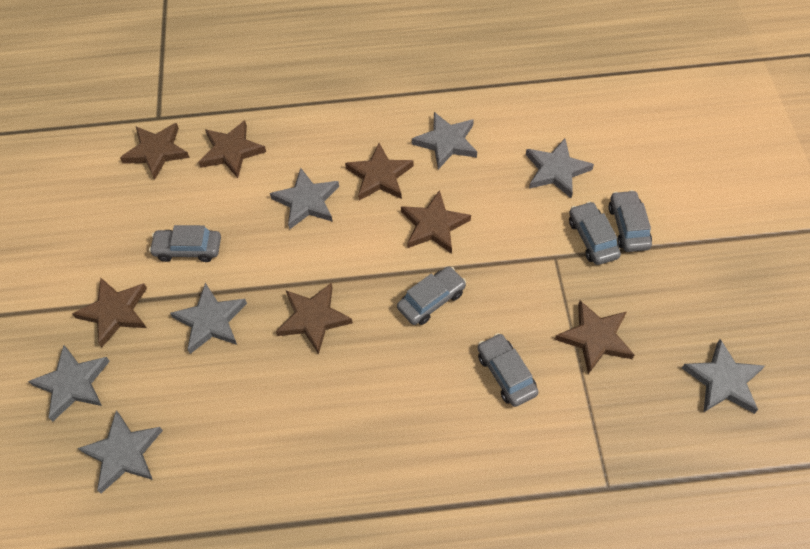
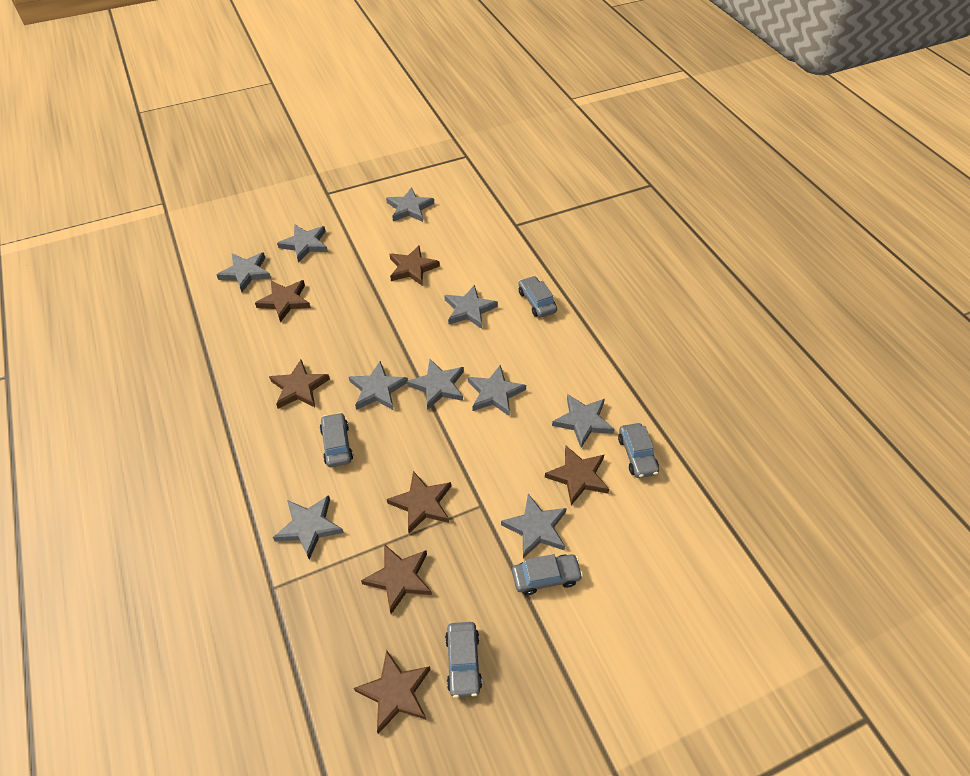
grey star: [28,345,110,422] [78,411,163,493] [170,283,247,354] [270,168,339,229] [412,112,477,169] [526,139,594,198] [682,339,765,414] = 7 -> [217,252,271,292] [273,495,344,560] [277,224,328,263] [349,361,408,410] [386,187,434,222] [407,359,464,410] [444,285,498,329] [468,365,526,416] [501,494,567,558] [552,394,615,448] = 10

